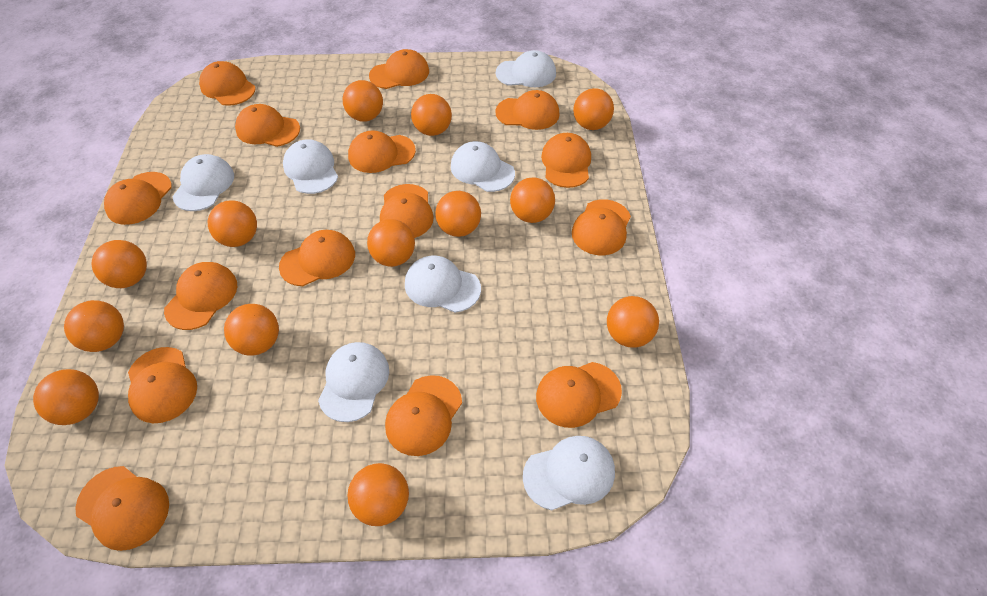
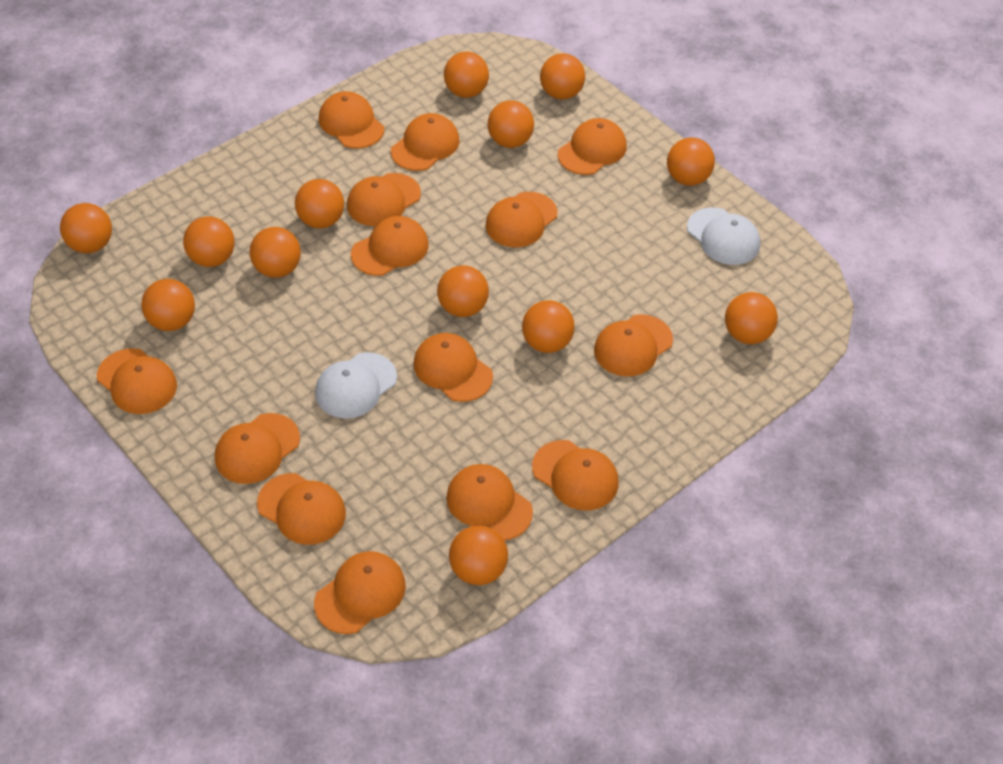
orange cap: [75,466,169,551] [104,172,172,225] [128,347,197,423] [164,262,237,330] [199,61,255,106] [235,104,300,147] [279,230,355,286] [348,130,416,173] [369,49,429,89] [380,184,434,238] [385,375,462,456] [495,90,560,130] [536,362,622,428] [541,133,591,188] [572,199,631,255] = 15 -> [97,348,177,414] [215,413,300,484] [257,473,346,545] [314,551,406,634] [319,91,384,149] [347,173,421,226] [351,216,429,276] [391,113,459,171] [413,333,493,402] [446,464,533,541] [486,192,558,247] [532,440,619,511] [557,118,627,175] [594,314,673,376] = 14
white cap: [172,154,234,211] [283,139,338,194] [318,342,389,422] [405,256,481,313] [451,141,515,192] [496,50,556,87] [523,436,615,510] = 7 -> [315,352,397,419] [687,207,760,265] = 2

